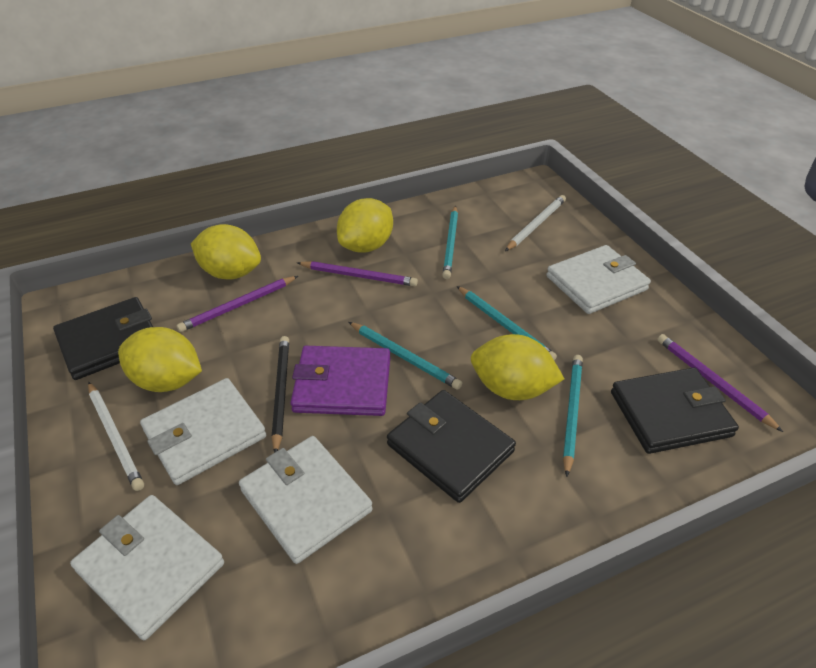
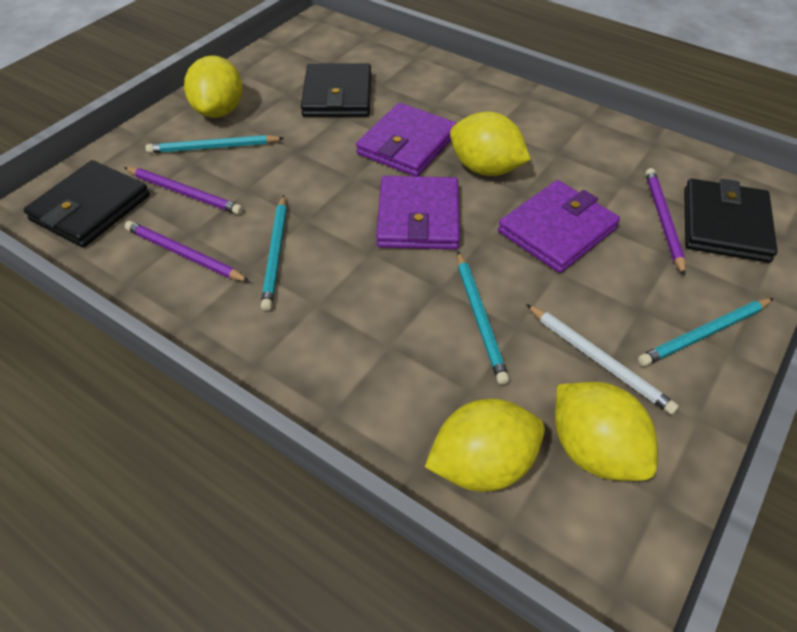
black pencil: [272,336,289,453] = 1 -> none = 0
purple wallet: [290,346,390,416] = 1 -> [356,103,457,176] [376,176,460,250] [498,180,620,273] = 3
white pencil: [88,382,144,491] [505,195,566,251] = 2 -> [526,304,679,415] = 1
white wallet: [70,495,224,640] [140,378,266,485] [239,436,373,564] [546,245,651,314] = 4 -> none = 0

